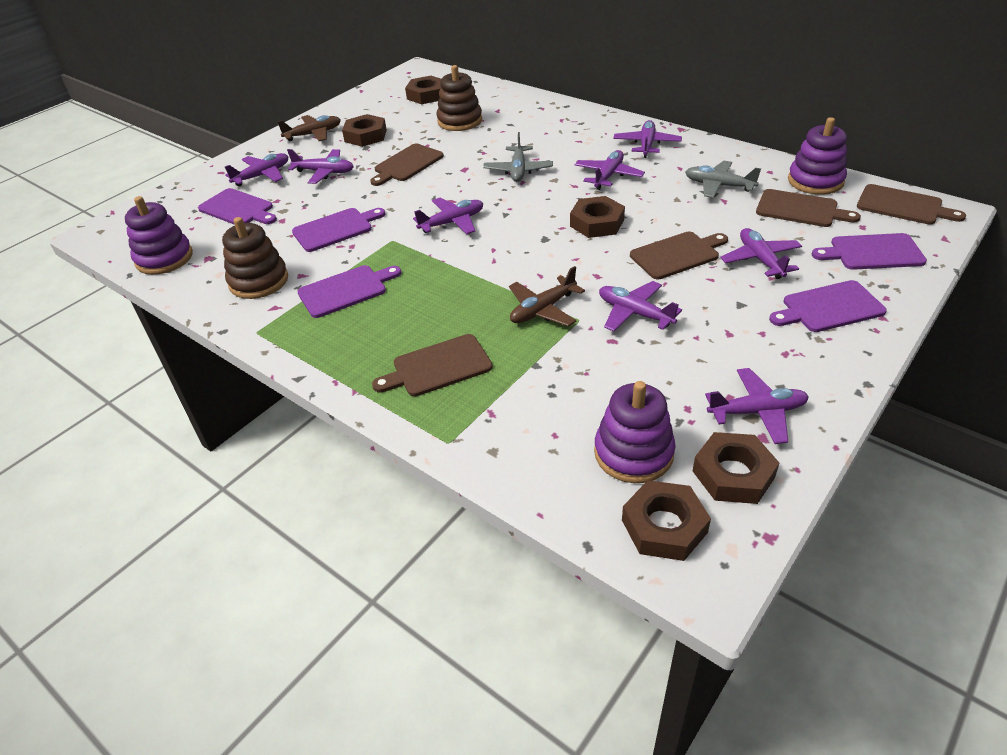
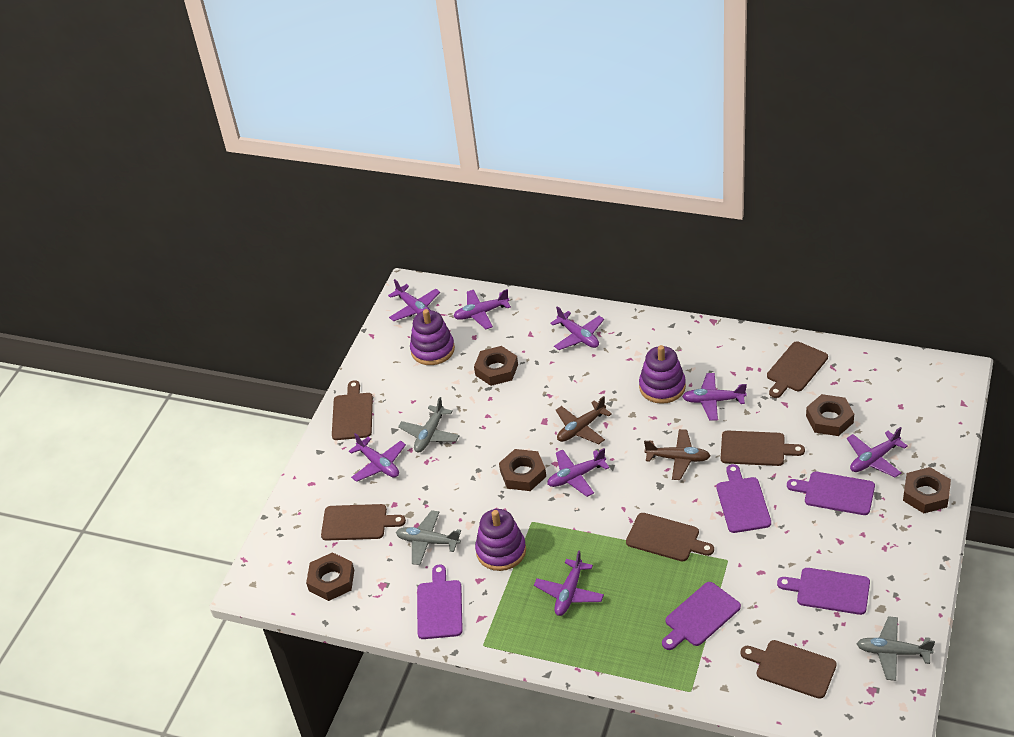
brown cutting board: [370,144,444,186] [372,334,493,396] [630,232,728,279] [756,189,861,227] [857,184,966,225] = 5 -> [321,504,406,541] [332,380,373,440] [626,513,714,562] [721,431,805,466] [740,640,837,699] [767,341,828,398] = 6
brown stacking toy: [222,217,288,299] [437,65,482,131] = 2 -> none = 0
grey plane: [483,132,553,182] [685,161,761,198] = 2 -> [396,510,461,565] [398,397,460,452] [856,616,935,681] = 3

